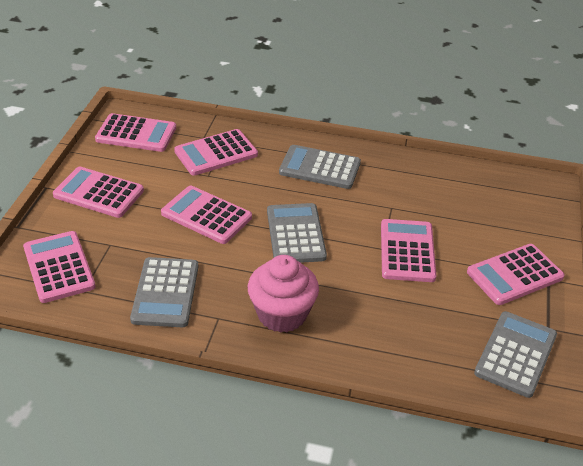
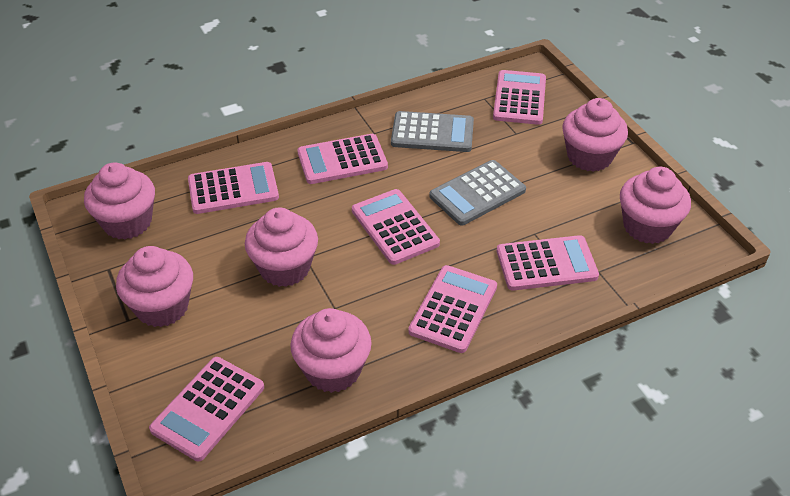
grey calculator: [130,257,198,327] [267,203,327,263] [279,145,361,189] [474,311,557,398] = 4 -> [391,111,474,152] [429,160,526,225] = 2
pink cupcake: [248,255,319,333] = 1 -> [84,162,155,240] [116,246,193,327] [245,207,318,287] [290,308,372,393] [562,98,628,172] [620,167,691,244] = 6

